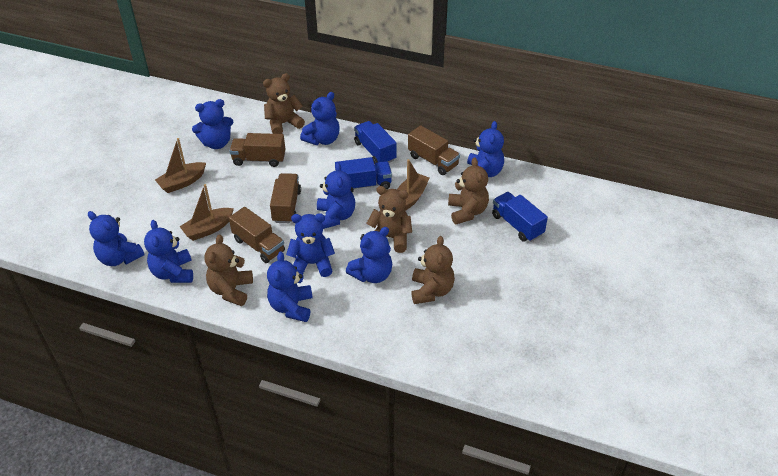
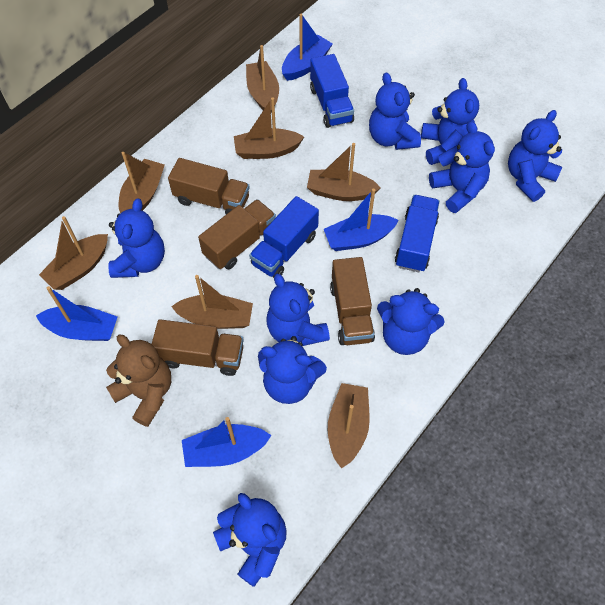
blue boat: none = 0 -> [36,286,117,341] [182,417,272,467] [282,14,333,81] [324,189,399,251] = 4
brown boat: [155,138,206,193] [179,184,234,241] [397,159,429,211] = 3 -> [39,216,108,290] [119,152,165,213] [171,275,253,329] [234,97,304,159] [246,45,279,113] [307,143,381,201] [328,383,370,469] = 7
brown teddy bear: [204,235,253,306] [263,73,305,134] [367,186,412,253] [411,236,455,304] [448,157,489,224] = 5 -> [106,335,171,427] = 1

